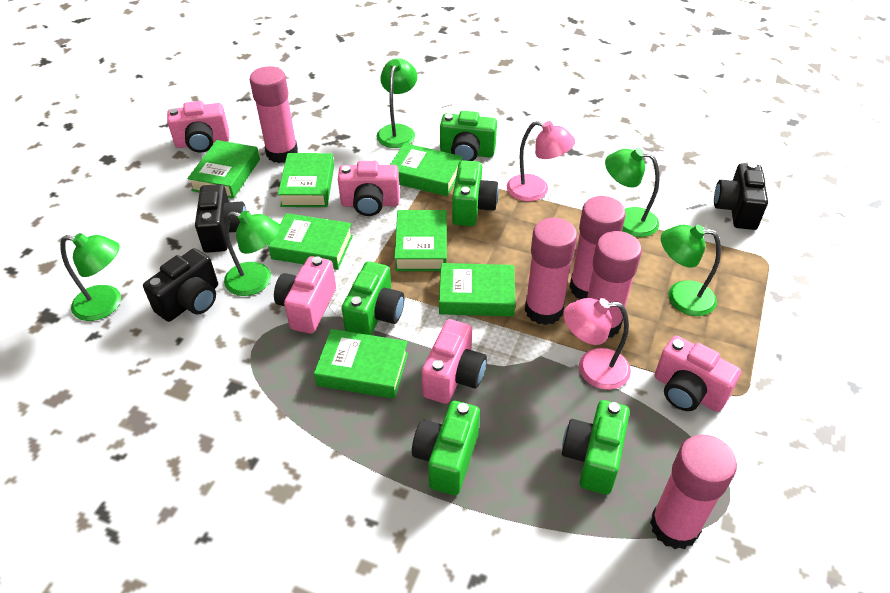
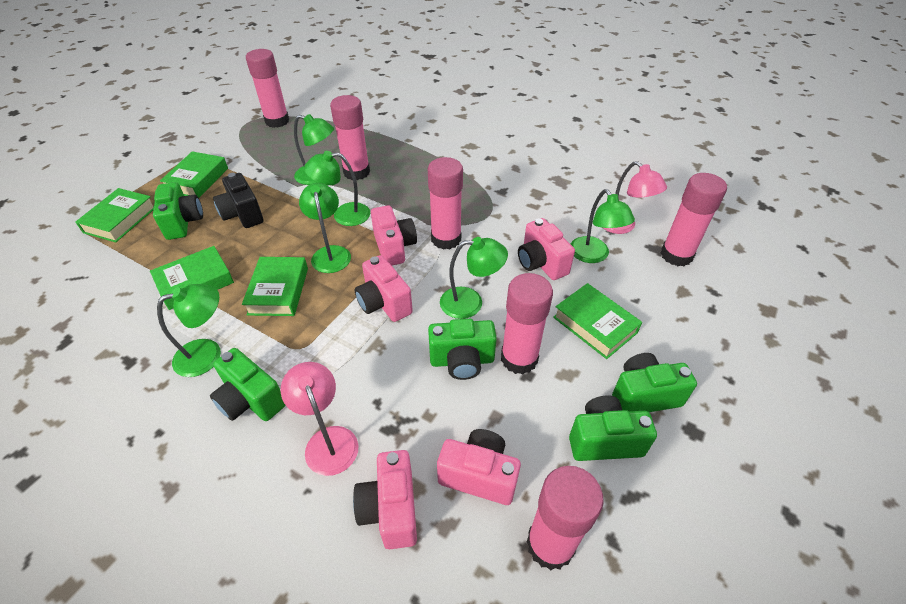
black camera: [143,248,218,322] [195,184,246,253] [714,162,768,230] = 3 -> [213,173,264,228] = 1
green book: [187,140,260,199] [268,213,353,270] [278,153,334,207] [314,329,408,399] [390,143,463,196] [394,210,447,271] [439,263,515,316] = 7 -> [75,188,154,242] [150,246,234,310] [160,151,228,198] [242,257,308,316] [553,283,642,359] = 5
green lamp: [60,233,121,321] [224,211,280,296] [376,58,417,148] [605,148,660,237] [661,225,721,316] = 5 -> [157,284,221,377] [294,114,334,185] [299,183,351,273] [304,151,370,226] [440,237,508,319] [571,189,635,263] = 6
pink glue stick: [250,66,298,163] [525,218,577,325] [569,196,626,299] [587,231,642,337] [650,435,737,549] = 5 -> [246,49,289,128] [330,95,370,180] [428,157,463,249] [501,273,553,375] [527,466,604,570] [660,173,727,266] = 6

